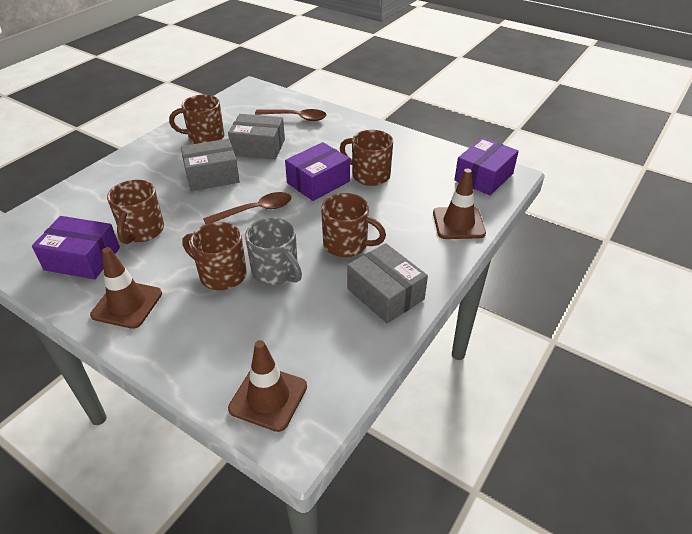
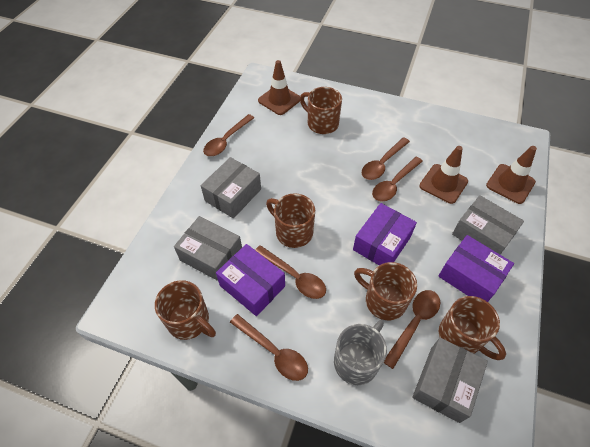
brown spoon: [203,192,291,225] [255,109,327,121] = 2 -> [203,114,254,156] [230,314,308,381] [255,245,326,299] [362,137,410,180] [372,157,423,202] [384,290,440,369] = 6
grey box: [181,139,240,191] [228,114,285,159] [347,243,428,323] = 3 -> [174,216,242,281] [201,157,261,218] [412,338,488,423] [452,195,524,254] = 4

